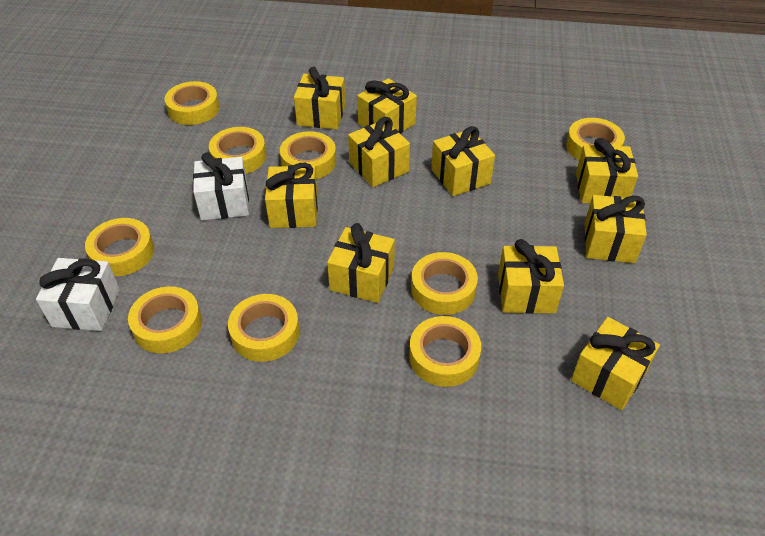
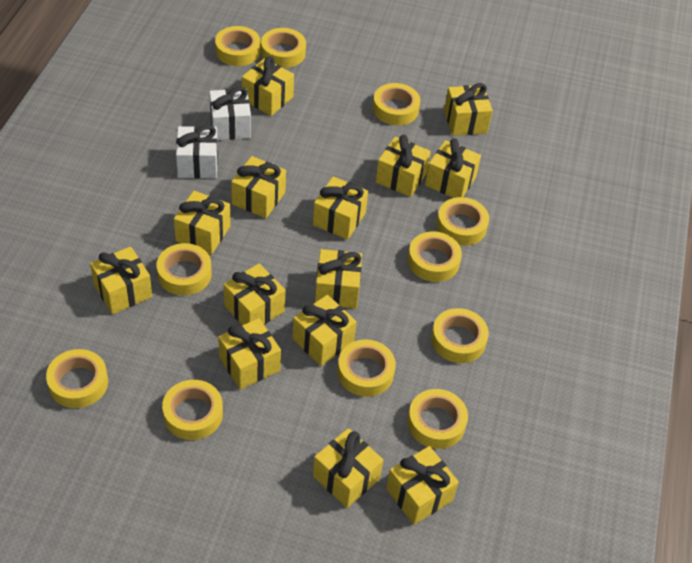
yellow gift: [265,163,318,228] [294,67,346,129] [327,223,395,303] [348,117,410,187] [357,78,417,133] [431,126,495,196] [498,239,564,314] [571,317,660,410] [576,138,638,203] [584,195,647,263] = 10 -> [90,246,152,314] [174,191,231,255] [218,318,281,389] [224,263,285,325] [231,156,286,218] [242,56,294,116] [292,295,357,366] [313,176,368,240] [313,428,383,508] [315,249,362,309] [376,135,431,197] [386,446,459,525] [425,138,481,198] [444,83,493,136] = 14
yellow tape: [85,218,154,276] [128,286,202,353] [164,81,219,125] [209,127,266,174] [228,294,300,362] [280,131,336,179] [409,316,481,387] [411,252,478,315] [566,118,625,160] = 9 -> [46,349,108,408] [157,243,212,296] [162,380,223,440] [215,26,260,66] [261,28,306,68] [338,340,396,397] [373,83,420,125] [407,389,468,449] [408,231,462,282] [431,308,489,363] [436,197,489,246] = 11

